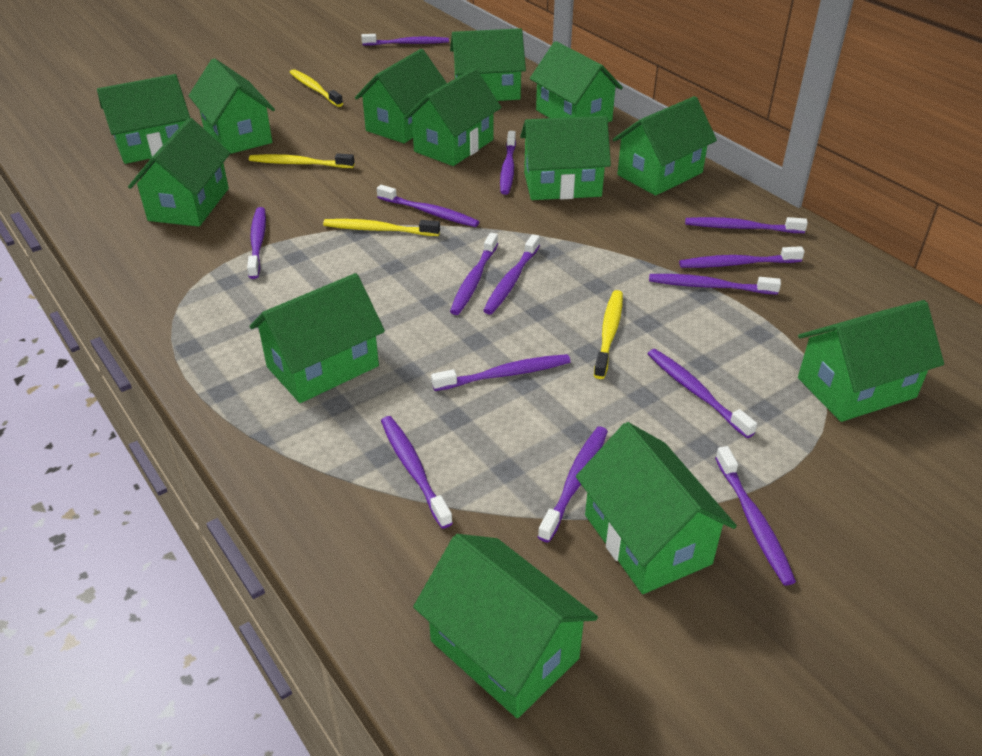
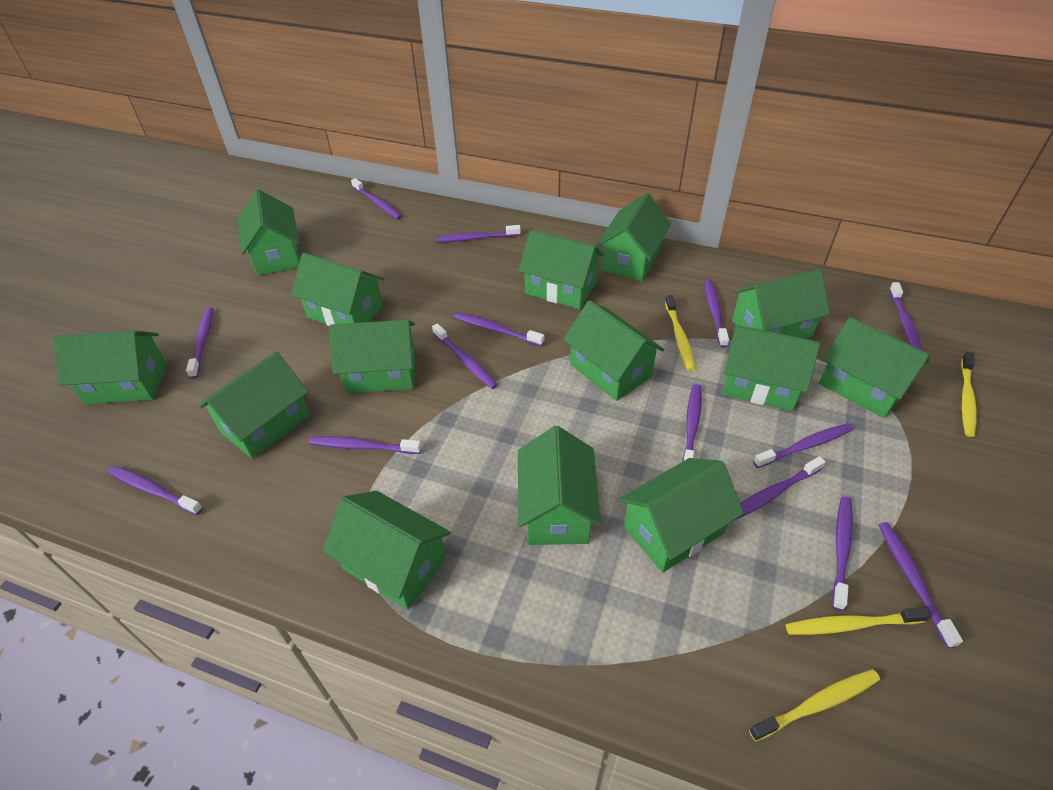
green house: [97,74,190,164] [128,118,230,227] [188,58,275,154] [250,273,385,403] [355,49,447,143] [404,68,501,166] [413,534,598,718] [450,28,526,101] [520,116,611,200] [530,41,623,122] [576,422,737,594] [613,96,717,196] [798,300,944,422] = 13 -> [53,331,167,404] [198,351,310,459] [238,189,300,276] [291,253,384,326] [323,491,451,609] [329,320,416,393] [518,230,604,309] [518,426,601,545] [563,300,664,401] [596,193,671,282] [619,458,744,573] [722,325,820,411] [732,269,830,339] [819,317,930,418] = 14

